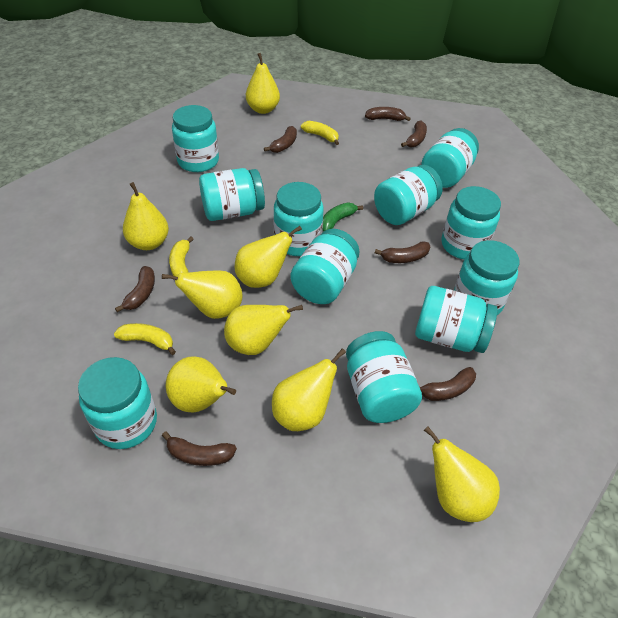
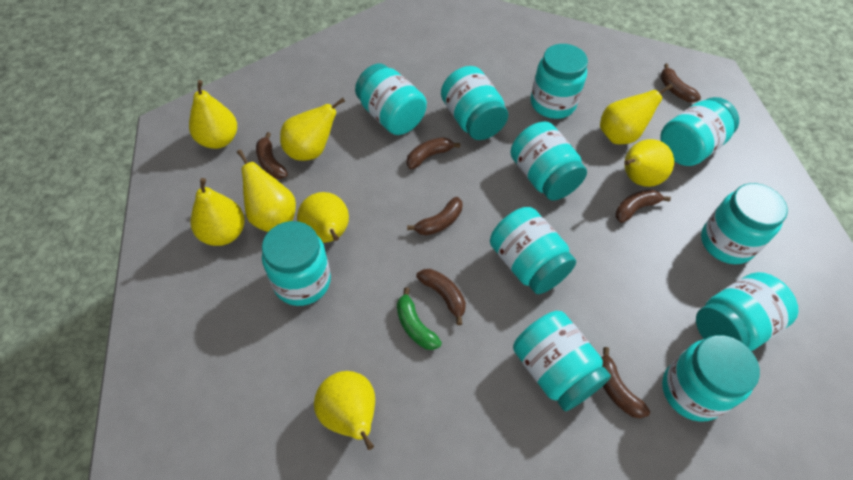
yellow banana: [114,323,176,355] [169,237,194,277] [301,121,339,145] = 3 -> none = 0

